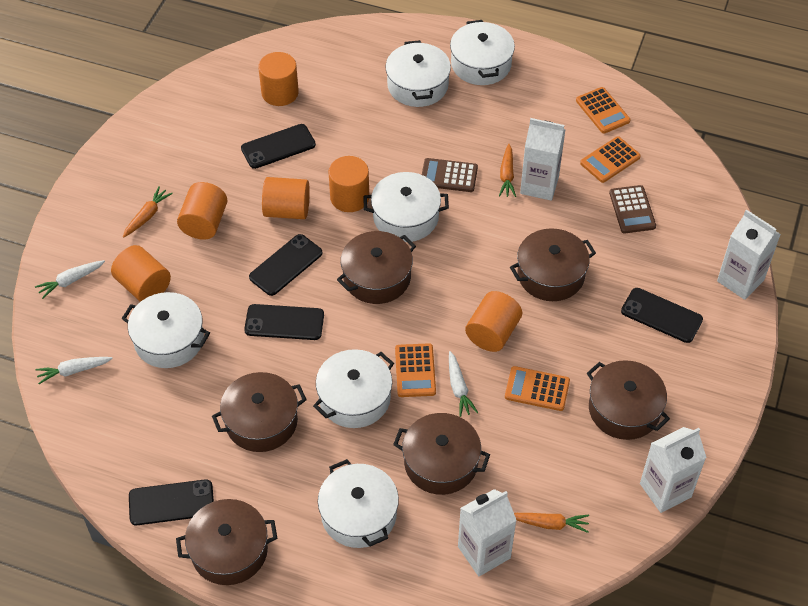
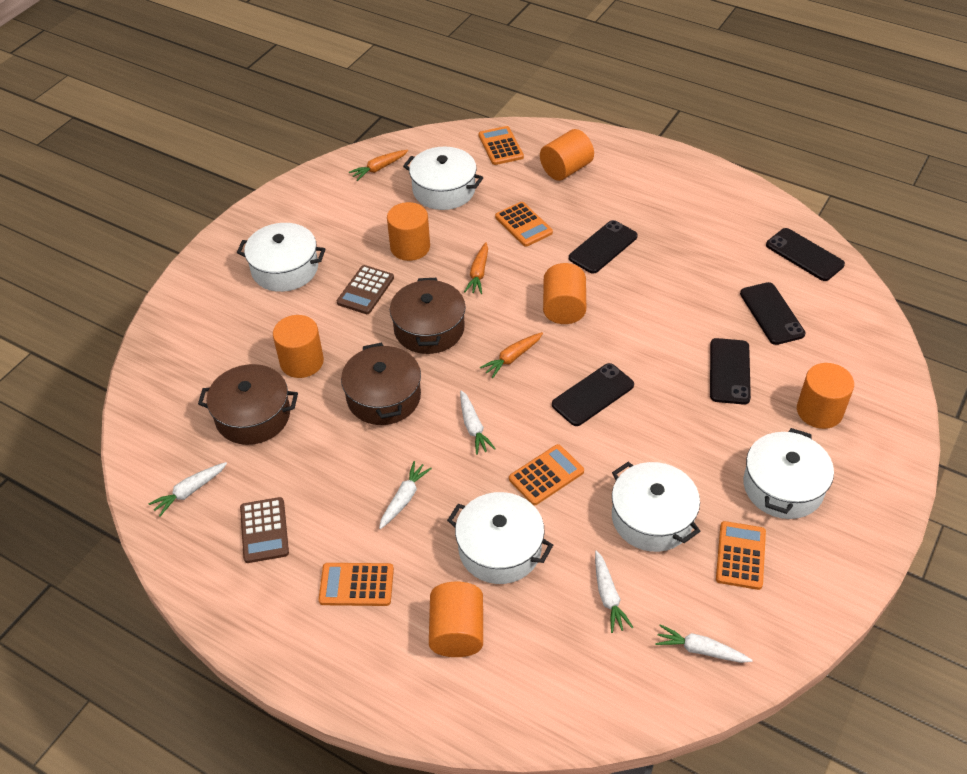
brown pot: [176,499,277,585] [212,372,307,452] [337,231,416,304] [393,413,490,495] [510,228,596,301] [587,360,670,440] = 6 -> [198,364,298,445] [341,342,421,425] [390,278,466,354] = 3
orange calculator: [395,343,436,397] [505,366,570,411] [576,87,630,134] [580,136,641,183] = 4 -> [319,563,394,606] [479,126,524,165] [495,202,553,247] [509,444,584,505] [716,521,766,590] = 5
white carrot: [35,260,105,299] [35,357,113,384] [449,351,478,417] = 3 -> [149,462,227,517] [379,461,432,529] [460,390,496,455] [595,551,634,633] [655,624,753,663] = 5
white carton: [458,489,517,576] [520,118,566,201] [640,427,707,513] [717,210,781,300] = 4 -> none = 0
white pot: [122,292,210,368] [313,349,394,428] [318,459,399,548] [364,172,449,242] [386,40,451,107] [450,20,515,85] = 6 -> [237,223,325,292] [403,147,483,210] [447,492,553,584] [612,462,700,552] [743,428,834,519] = 5

